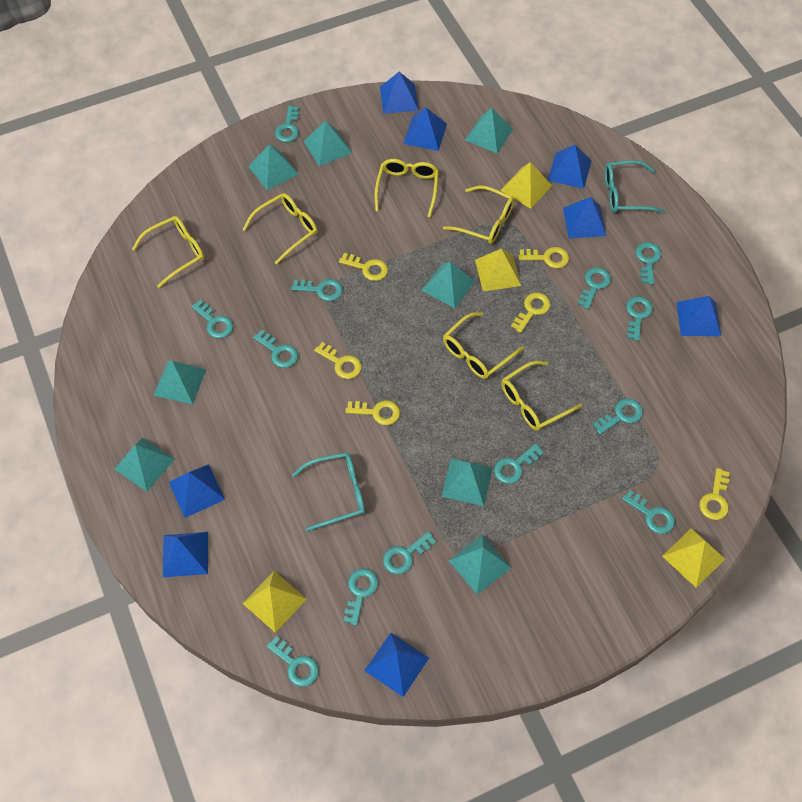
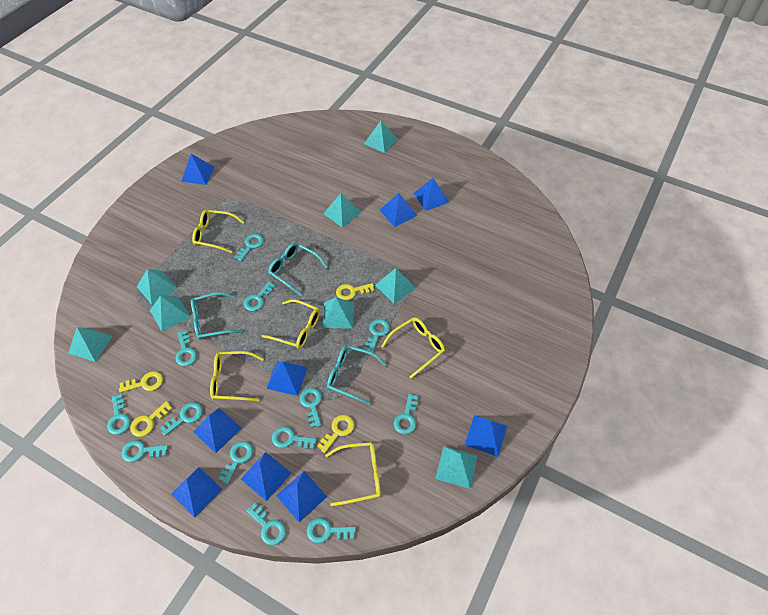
blue pyramid: [163,532,208,577] [169,464,225,518] [364,633,429,697] [380,72,419,114] [403,107,447,151] [548,145,592,189] [563,197,607,238] [677,296,721,336] = 8 -> [171,467,223,518] [181,154,214,185] [193,408,241,453] [241,452,291,501] [266,361,308,396] [276,471,327,522] [380,193,417,227] [414,178,449,211] [465,415,507,457] = 9
turquoise glasses: [292,452,365,531] [605,160,665,213] = 2 -> [191,292,243,340] [268,243,328,296] [327,345,387,405] = 3
yellow glasses: [132,216,204,288] [243,193,317,265] [374,159,439,218] [443,186,514,244] [443,312,524,379] [501,361,582,430] = 6 -> [192,210,244,253] [210,351,264,402] [262,299,320,349] [325,442,381,506] [381,317,445,379] = 5
yellow key: [314,342,362,379] [339,253,388,281] [345,400,400,425] [511,293,550,333] [518,247,569,268] [699,468,730,520] = 6 -> [119,371,163,393] [130,401,173,437] [317,415,354,453] [336,283,374,300] = 4
yellow pyramid: [243,571,307,633] [475,249,521,292] [500,162,552,209] [662,528,725,588] = 4 -> none = 0

